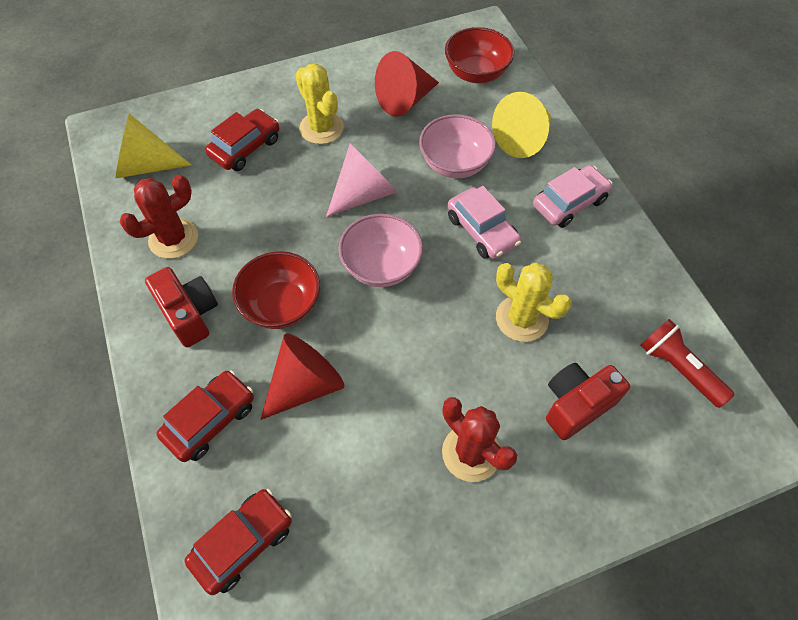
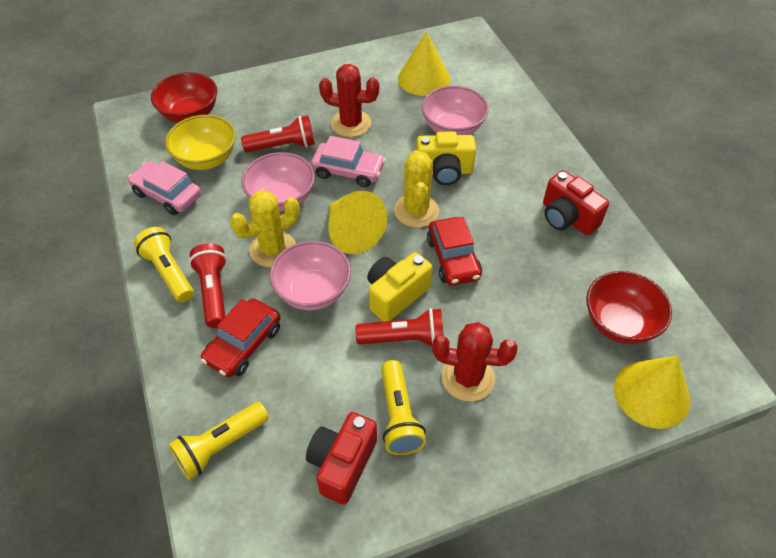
pink bowl: [338,214,423,287] [419,114,496,178] = 2 -> [241,152,315,212] [270,241,351,310] [422,86,489,135] = 3
pink cone: [326,144,397,217] = 1 -> none = 0
red car: [157,370,254,462] [185,489,292,595] [205,109,279,171] = 3 -> [201,298,280,378] [427,217,482,285] = 2
red cone: [261,334,344,420] [375,51,439,117] = 2 -> none = 0
red flashlight: [640,319,734,408] = 1 -> [189,244,227,328] [241,115,315,152] [355,308,444,346] = 3
yellow bowl: none = 0 -> [165,115,236,170] = 1
yellow camera: none = 0 -> [367,252,432,322] [416,132,476,185] = 2
yellow cone: [116,113,192,178] [492,92,551,158] = 2 -> [328,191,387,254] [398,32,450,96] [614,356,690,429] = 3
yellow flashlight: none = 0 -> [134,227,194,302] [168,402,269,480] [381,360,426,455] = 3

